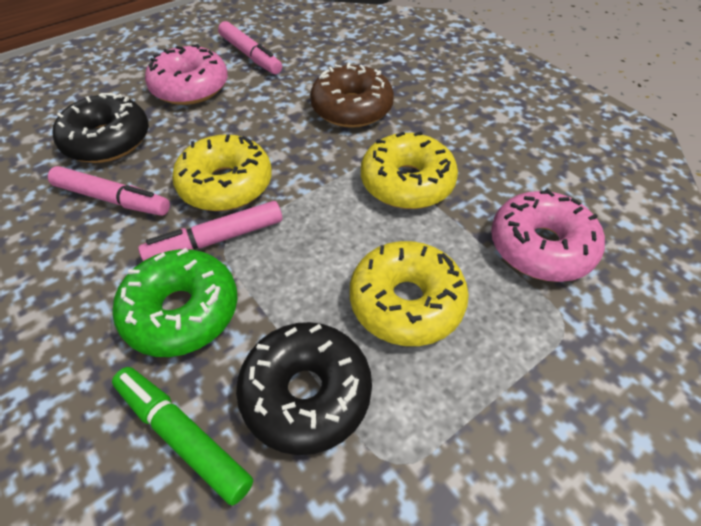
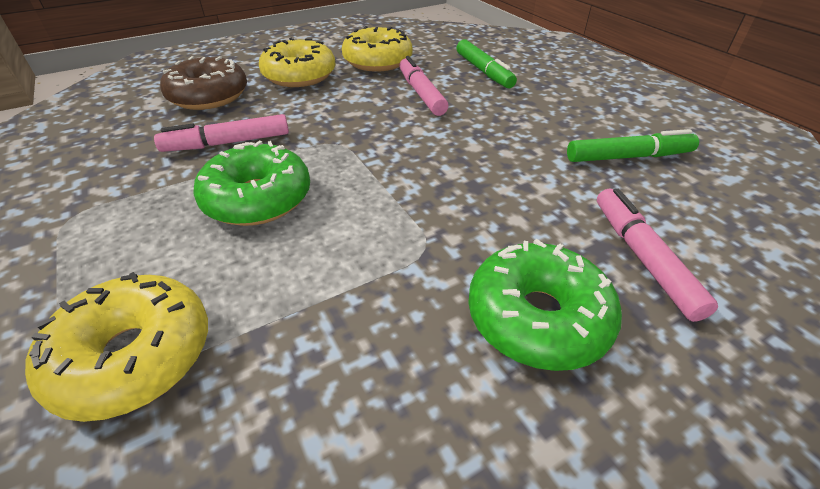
black donut: [52,93,149,163] [236,322,372,455] = 2 -> none = 0
green donut: [113,248,238,357] = 1 -> [193,140,310,226] [468,239,622,371] = 2
green marker: [112,367,253,505] = 1 -> [456,39,517,88] [567,129,699,162] = 2
pink donut: [145,44,228,105] [491,189,605,282] = 2 -> none = 0

